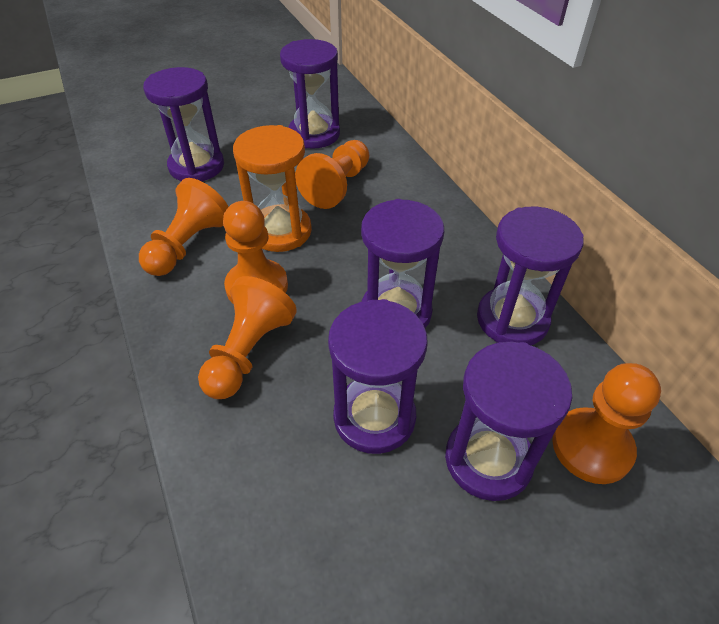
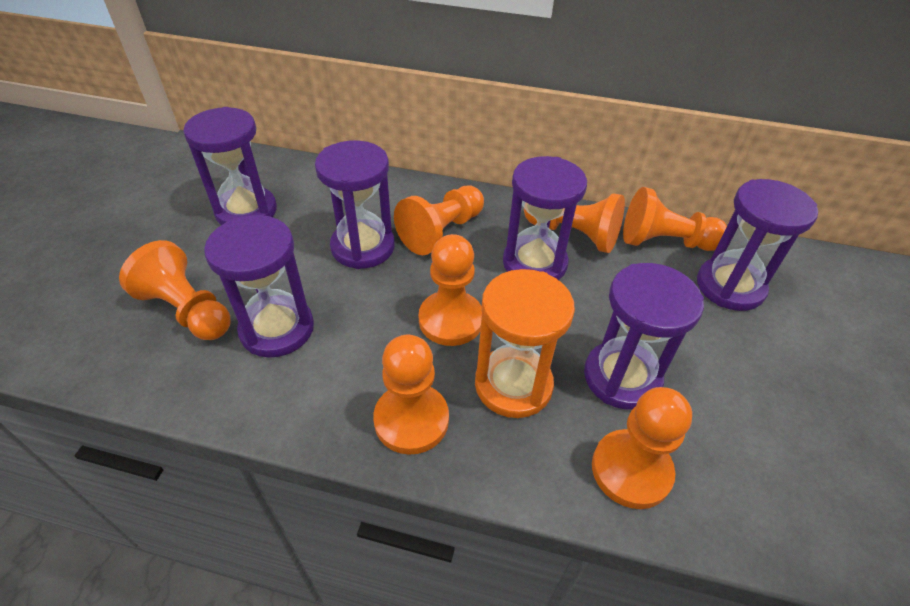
orange pawn: [139,178,229,276] [198,276,297,399] [223,201,288,303] [295,140,369,209] [552,363,661,484] = 5 -> [119,240,230,340] [373,335,449,455] [394,186,484,255] [418,234,482,346] [524,193,625,253] [592,387,692,509] [623,187,727,251] = 7

